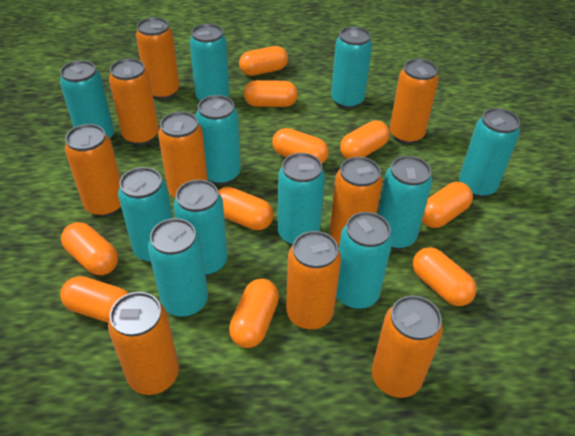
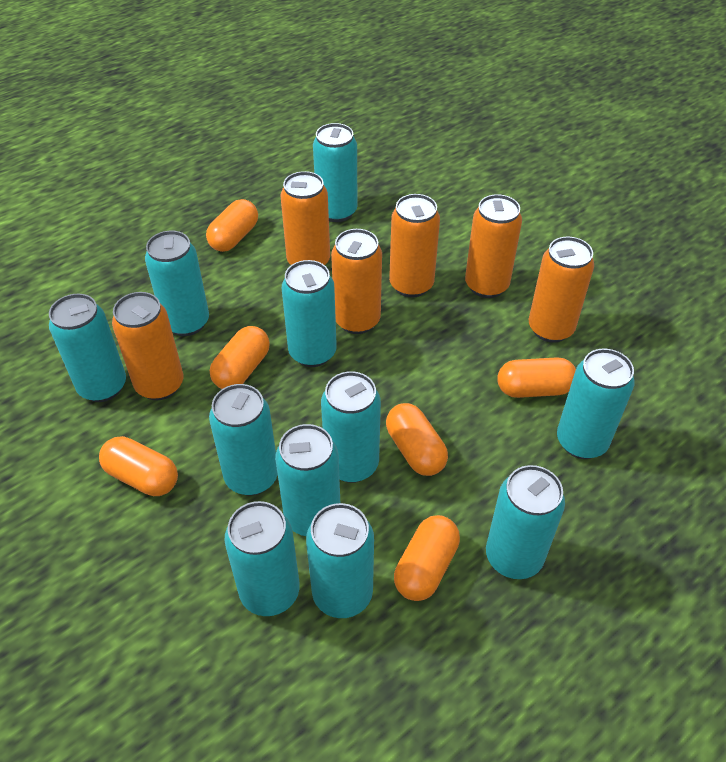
orange can: [65,124,121,217] [108,292,179,395] [109,58,159,145] [136,17,180,100] [158,111,208,198] [286,231,341,330] [330,157,383,247] [372,296,443,398] [390,59,439,144] = 9 -> [112,292,183,400] [281,171,330,265] [331,229,382,334] [389,194,440,298] [465,194,522,298] [529,237,594,343] = 6
orange capsule: [60,276,129,323] [61,222,118,275] [218,187,274,230] [229,279,279,348] [239,46,288,76] [244,80,298,107] [272,128,329,163] [340,120,390,159] [413,247,477,306] [422,182,473,228] = 10 -> [99,436,178,496] [206,199,258,252] [210,326,270,389] [386,403,448,476] [394,515,460,601] [497,357,576,398] = 6

